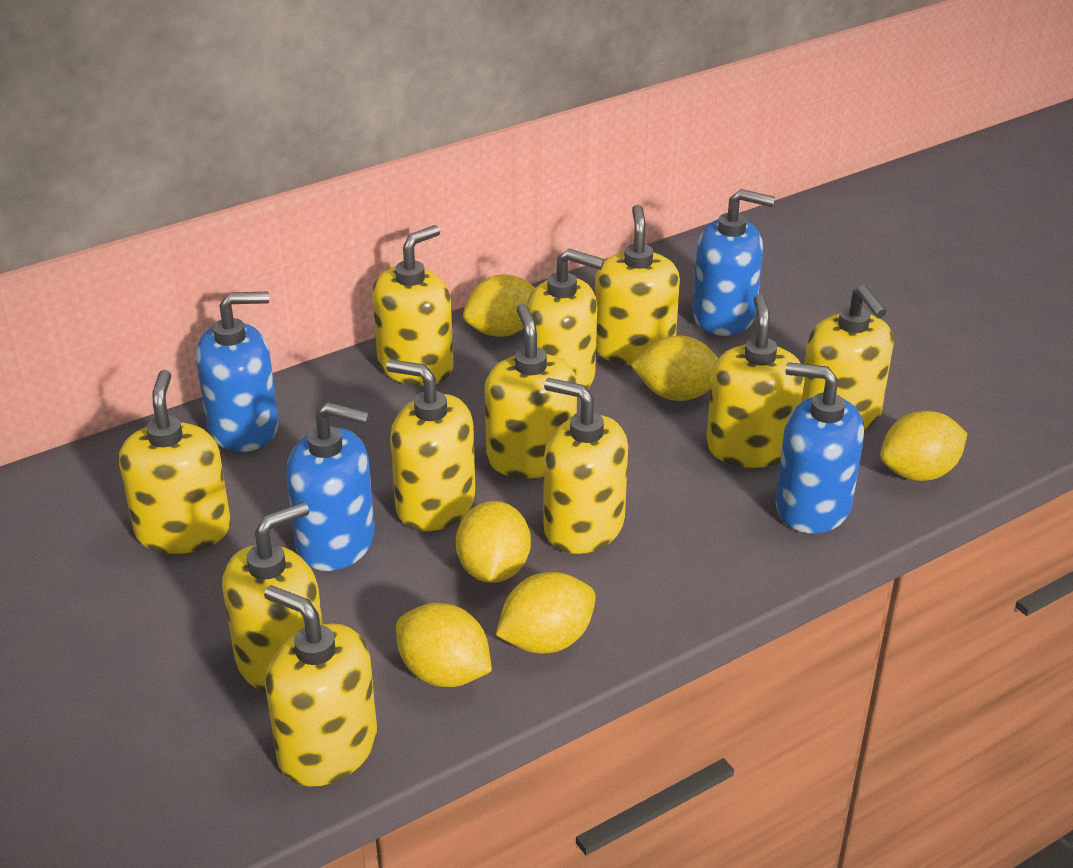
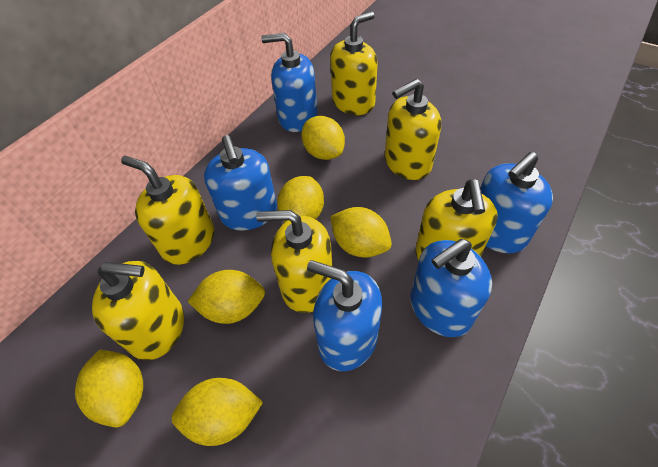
blue soap dispenser: [196,292,279,452] [286,402,375,571] [693,189,775,336] [776,362,864,534] = 4 -> [204,135,277,231] [261,33,317,132] [307,260,382,371] [410,239,492,337] [480,152,553,254] = 5
yellow soap dispenser: [119,370,231,554] [222,502,323,693] [264,585,377,786] [372,225,454,386] [386,359,476,531] [485,304,577,479] [527,249,604,389] [543,378,628,554] [595,205,680,365] [706,294,805,468] [802,285,894,430] = 11 -> [92,261,184,361] [121,156,214,265] [256,210,333,313] [330,12,378,115] [385,79,441,180] [415,179,498,260] = 6

